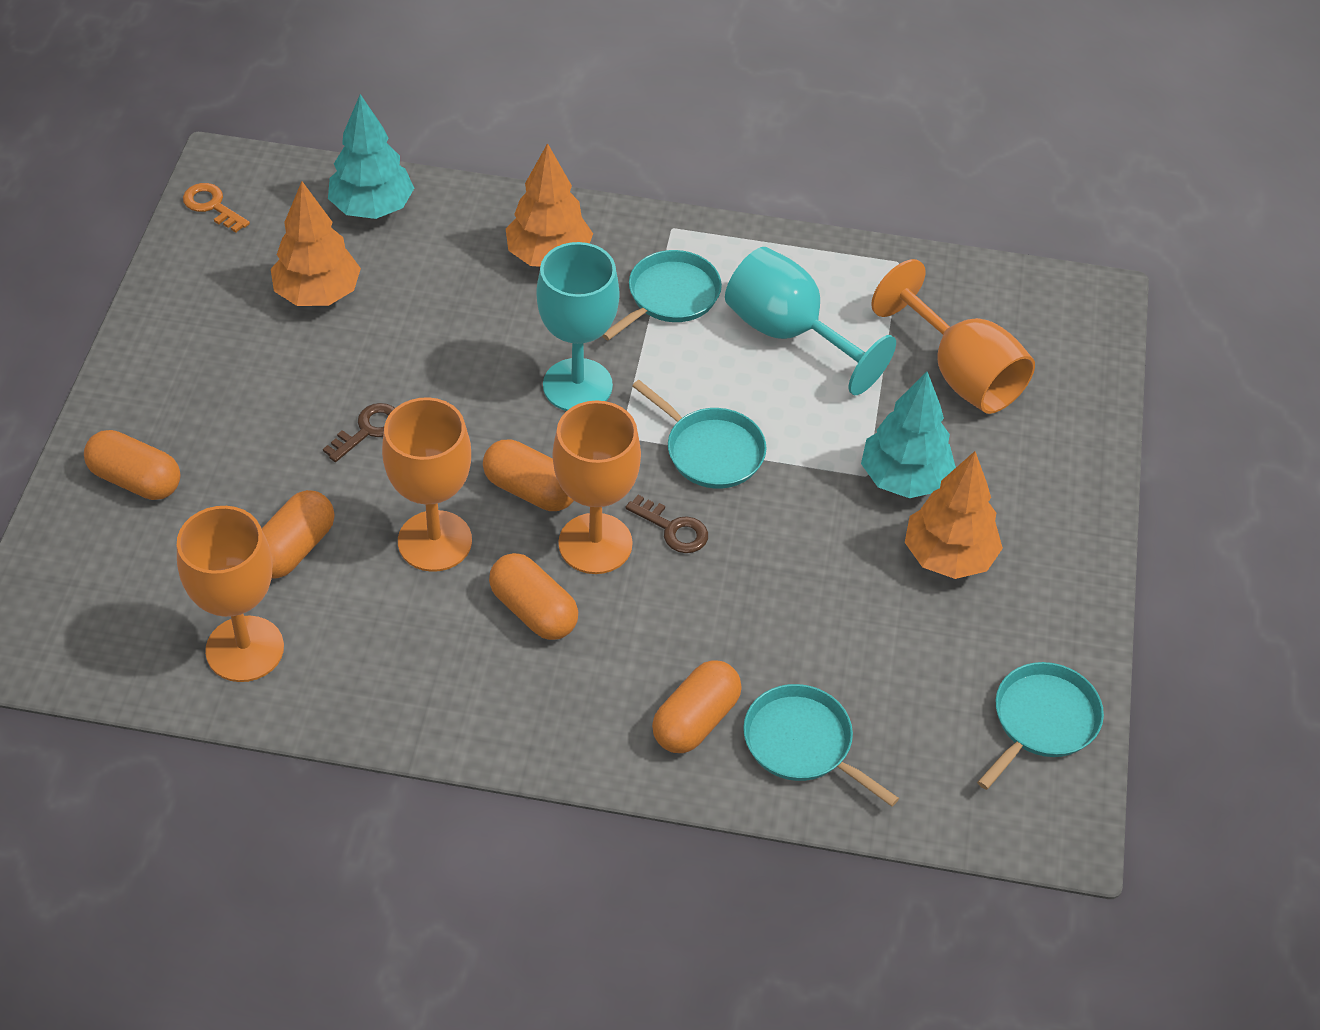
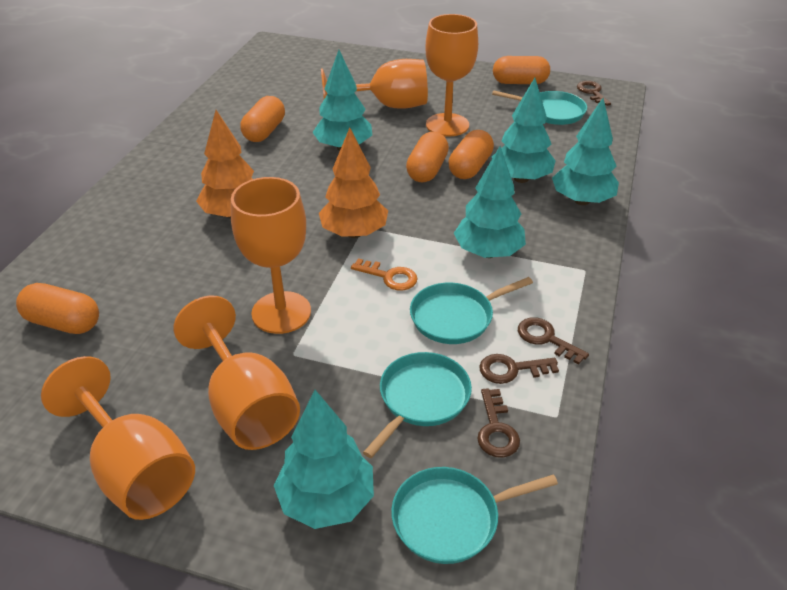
brown key: [323,403,395,462] [626,495,708,553] = 2 -> [477,388,520,458] [479,354,559,384] [518,317,589,365] [577,81,611,106] = 4
orange goblet: [177,506,284,682] [382,397,472,572] [553,400,641,574] [871,259,1035,414] = 4 -> [41,356,195,520] [173,296,300,450] [231,177,311,334] [321,59,428,109] [425,14,478,137] = 5
orange tree: [271,181,361,306] [506,143,593,267] [905,451,1003,579] = 3 -> [196,110,254,218] [319,128,388,238] = 2
turquoise goblet: [536,242,619,411] [725,247,896,395] = 2 -> none = 0
turquoise tree: [328,94,414,219] [861,371,956,498] = 2 -> [274,390,374,529] [312,50,372,151] [454,146,526,258] [492,78,556,183] [552,98,619,205] = 5

